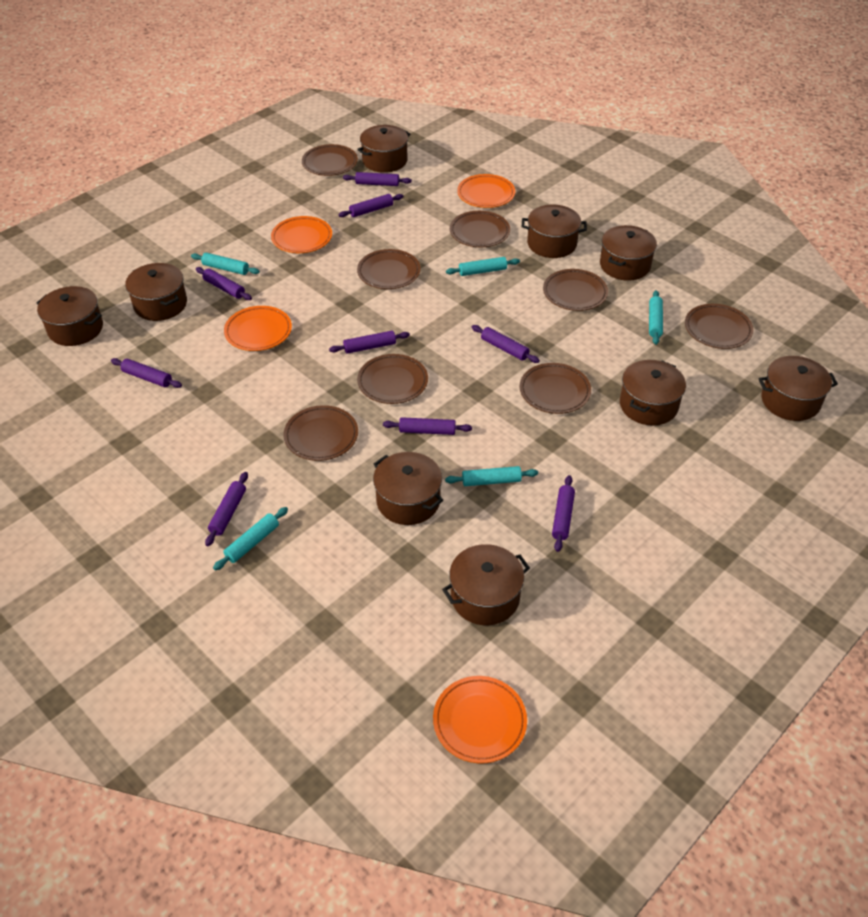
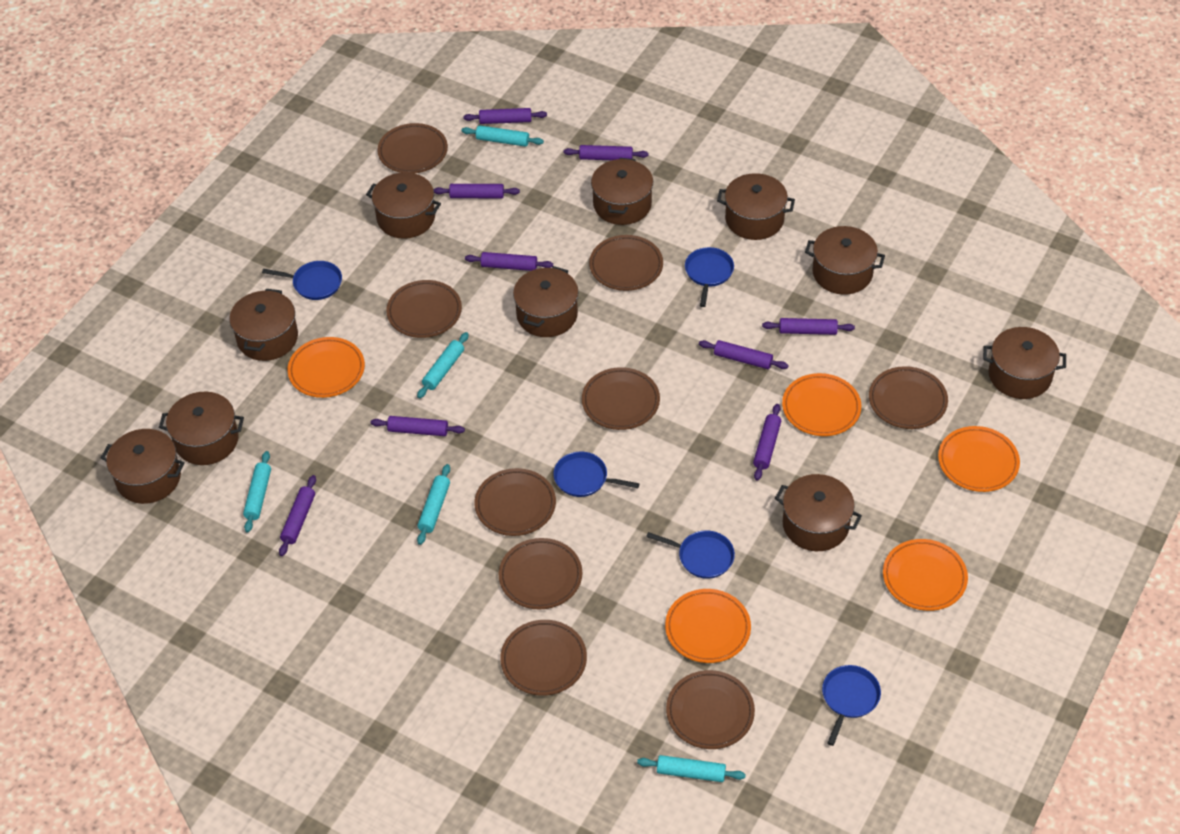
blue pan: none = 0 -> [262,261,342,300] [553,452,640,497] [646,530,735,579] [685,247,734,307] [822,665,881,746] = 5
brown plate: [284,405,358,461] [302,144,358,176] [357,249,421,289] [357,354,428,404] [450,211,510,247] [520,363,591,414] [543,269,608,311] [685,304,753,349] = 8 -> [377,123,448,173] [386,280,462,338] [474,468,556,536] [499,538,582,610] [500,620,587,696] [582,367,660,430] [589,235,663,291] [666,670,755,749] [869,366,948,429] = 9
brown pot: [37,286,103,346] [125,263,187,321] [357,125,411,173] [373,452,443,525] [442,544,530,625] [522,205,587,258] [600,225,657,281] [620,360,686,426] [758,356,838,421] = 9 -> [101,429,185,504] [159,392,244,465] [229,289,298,361] [366,172,441,239] [513,266,579,337] [591,158,653,225] [717,173,795,240] [775,474,862,551] [805,226,885,295] [983,327,1066,399] = 10
orange plate: [224,306,292,351] [271,216,332,253] [433,676,527,763] [457,174,515,208] = 4 -> [287,337,365,398] [665,589,751,663] [782,373,861,436] [883,539,968,611] [938,426,1020,492] = 5

